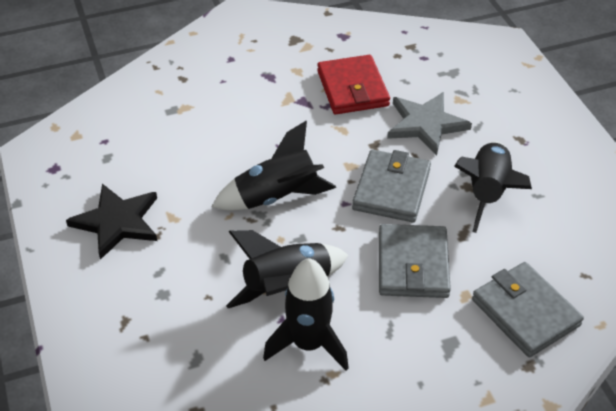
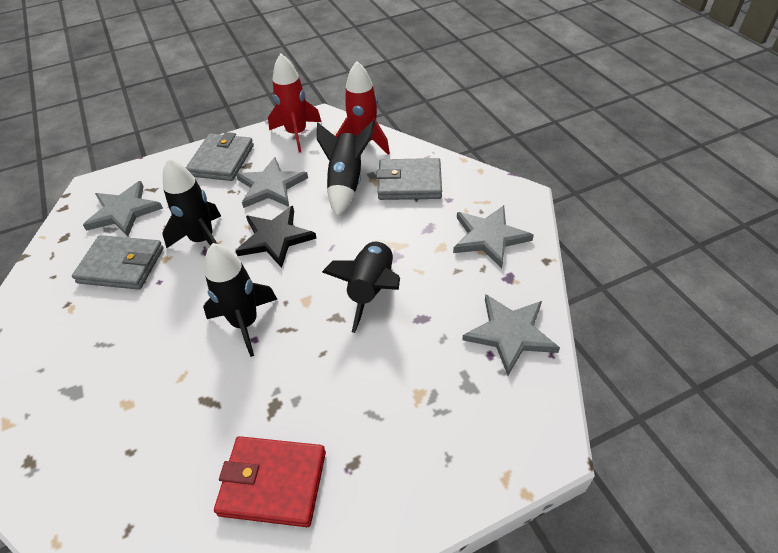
grey star: [387,92,472,155] = 1 -> [83,181,163,237] [236,157,308,208] [453,205,534,268] [462,294,560,375] = 4
red rocket: none = 0 -> [268,53,322,152] [335,61,390,155] = 2

